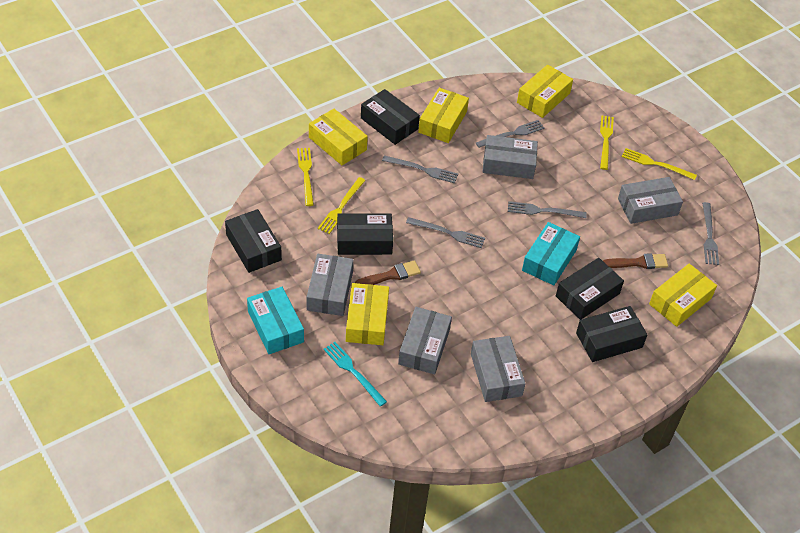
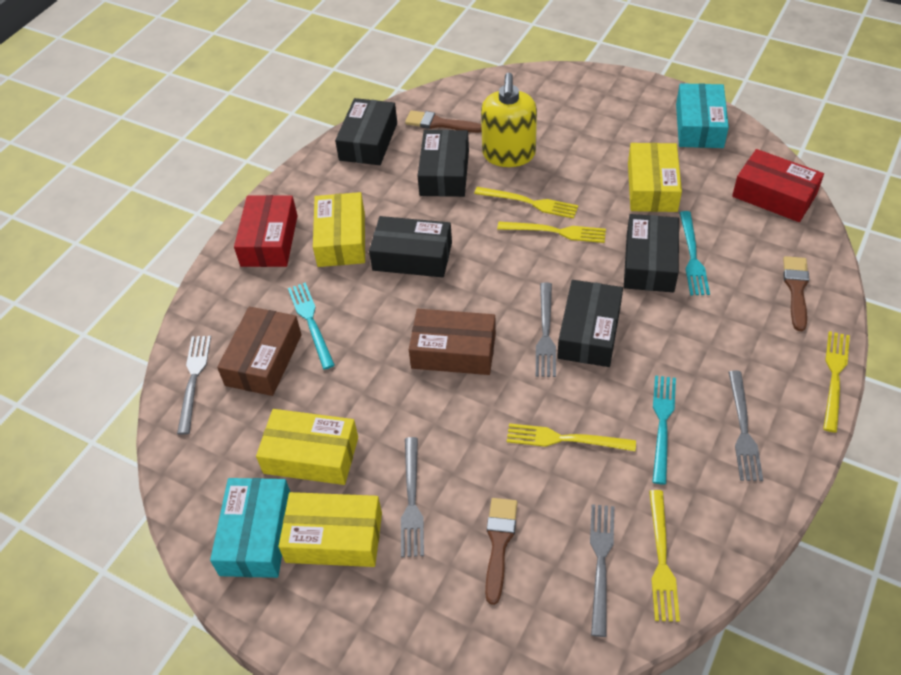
brown box: none = 0 -> [217,307,302,396] [409,309,496,375] = 2
brown brush: [355,260,421,285] [603,253,668,269] = 2 -> [405,110,482,133] [485,498,517,605] [783,256,809,331] = 3
grey box: [307,254,353,316] [398,307,452,374] [471,336,526,402] [482,135,538,179] [618,177,683,224] = 5 -> none = 0
red box: none = 0 -> [234,195,298,267] [732,149,824,222] = 2
turquoise fork: [323,342,387,407] = 1 -> [288,282,335,370] [652,375,676,485] [680,211,710,295] = 3
yellow box: [309,109,368,165] [346,283,389,345] [418,88,469,143] [517,64,573,118] [649,264,717,327] = 5 -> [256,409,358,485] [278,492,382,567] [313,192,365,267] [628,143,682,212] = 4
yellow fork: [297,148,314,206] [318,177,366,234] [600,115,614,170] [622,148,697,180] = 4 -> [474,187,578,219] [497,222,606,243] [507,423,636,451] [649,490,680,622] [823,331,850,433] = 5
yellow soap dispenser: none = 0 -> [481,73,537,167] = 1

